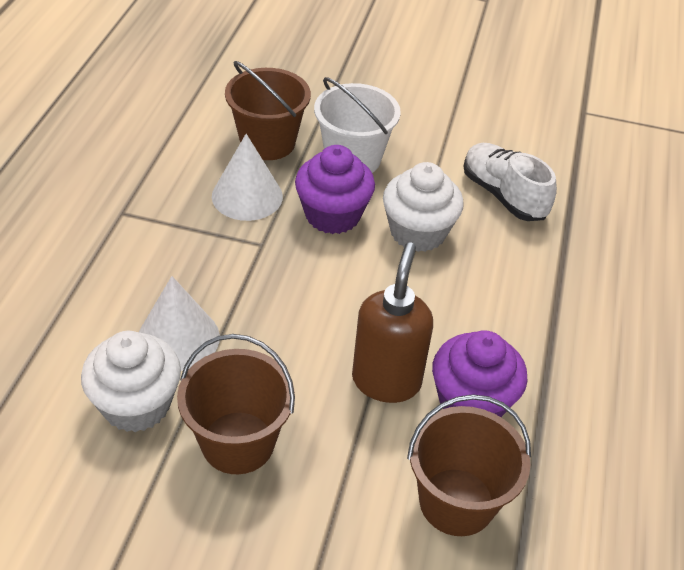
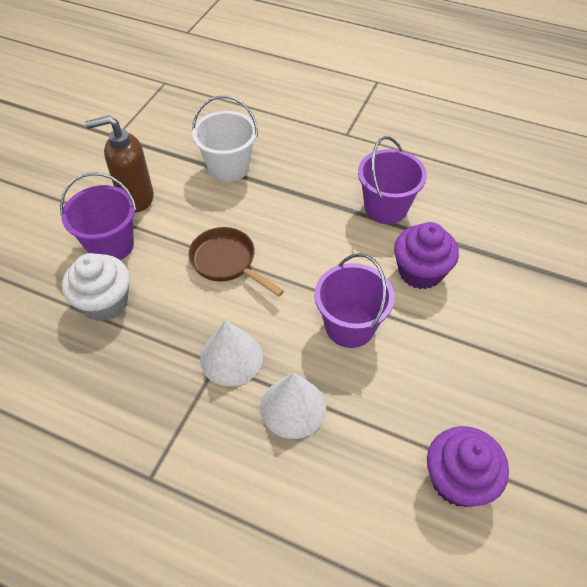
brown bucket: [177,334,295,474] [225,61,311,160] [407,394,531,536] = 3 -> none = 0
brown pan: none = 0 -> [189,227,284,297] = 1
purple bucket: none = 0 -> [60,172,137,260] [314,253,395,348] [358,136,427,224] = 3
white cupcake: [81,331,181,432] [383,162,464,252] = 2 -> [62,253,130,321] = 1
white shoe: [464,143,557,221] = 1 -> none = 0

